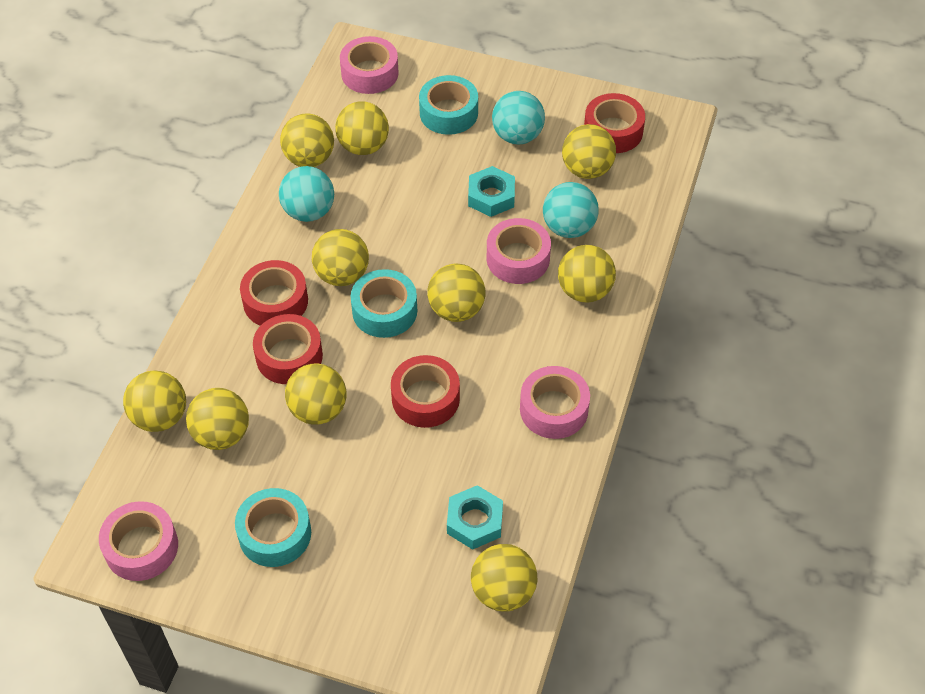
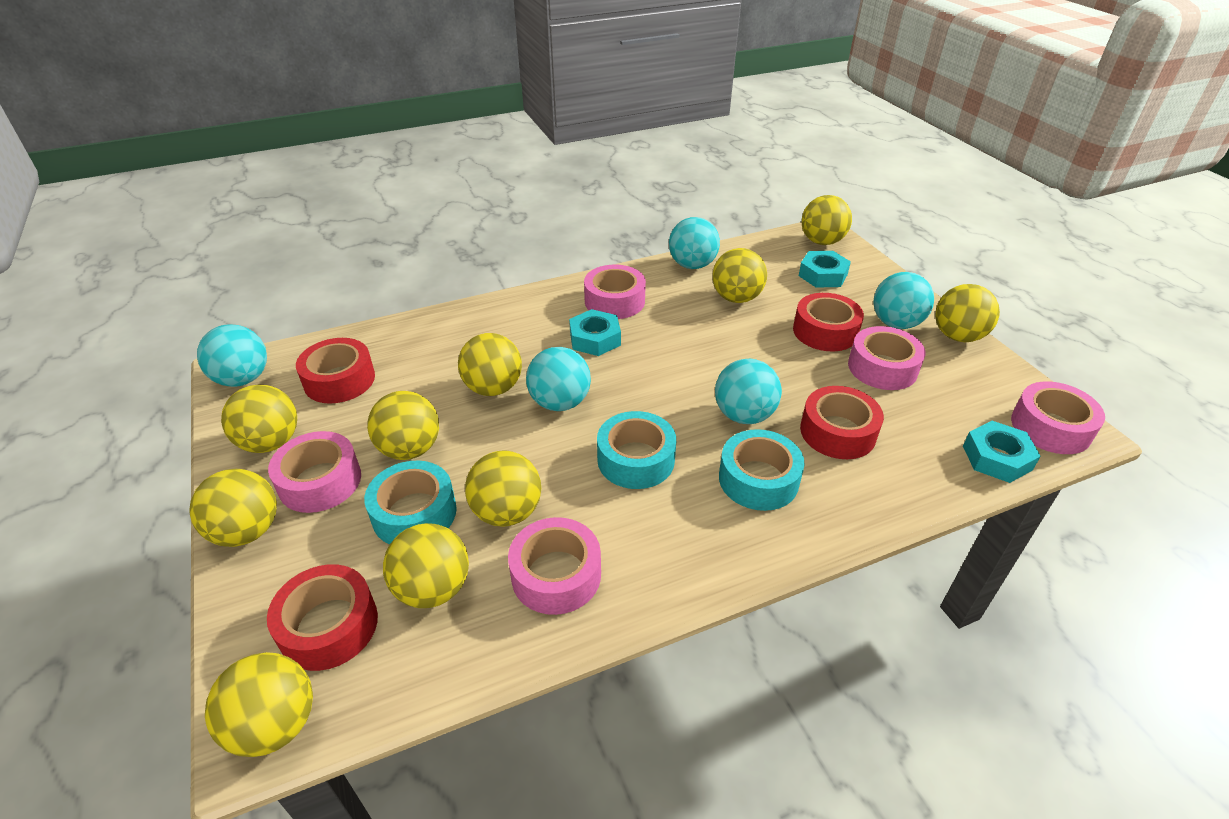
pink tape: [99,501,178,581] [340,36,399,94] [487,218,551,284] [520,366,590,439] = 4 -> [268,431,361,513] [508,517,601,615] [584,265,646,319] [848,326,926,390] [1011,381,1105,454] = 5
turquoise ball: [279,166,334,222] [492,91,545,145] [543,182,599,238] = 3 -> [197,324,267,387] [526,347,591,411] [669,217,720,269] [715,359,782,424] [873,272,934,329] = 5
turquoise nut: [447,485,503,550] [468,166,515,217] = 2 -> [569,309,621,356] [799,251,851,288] [963,421,1041,483] = 3

